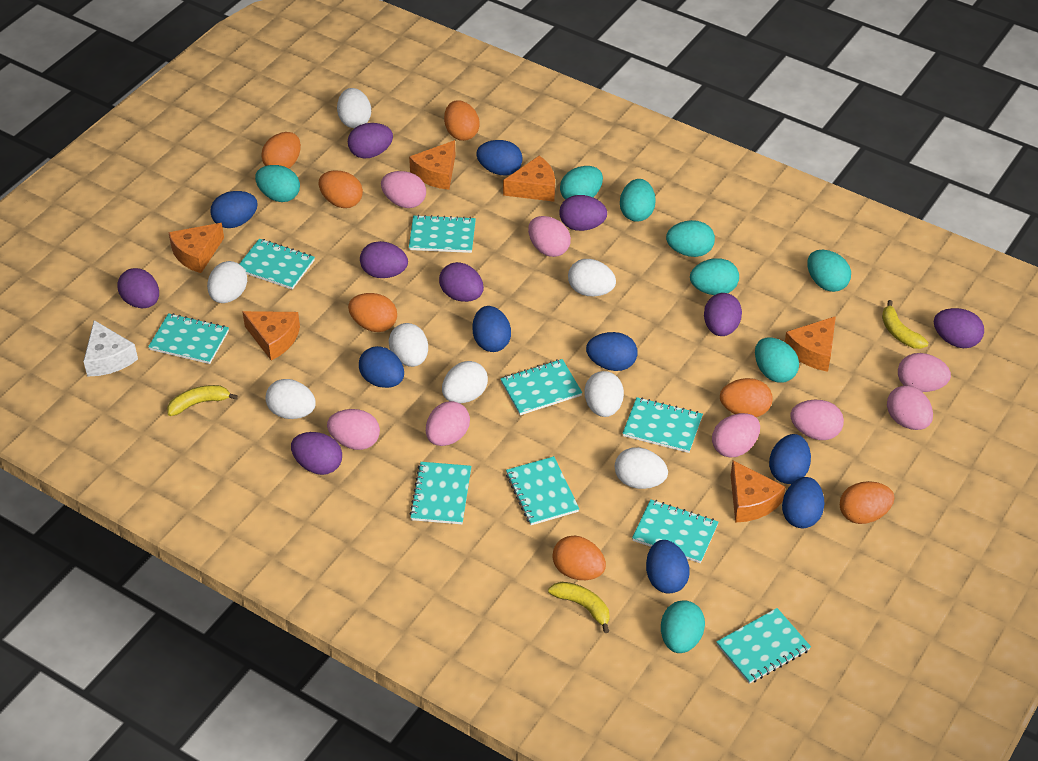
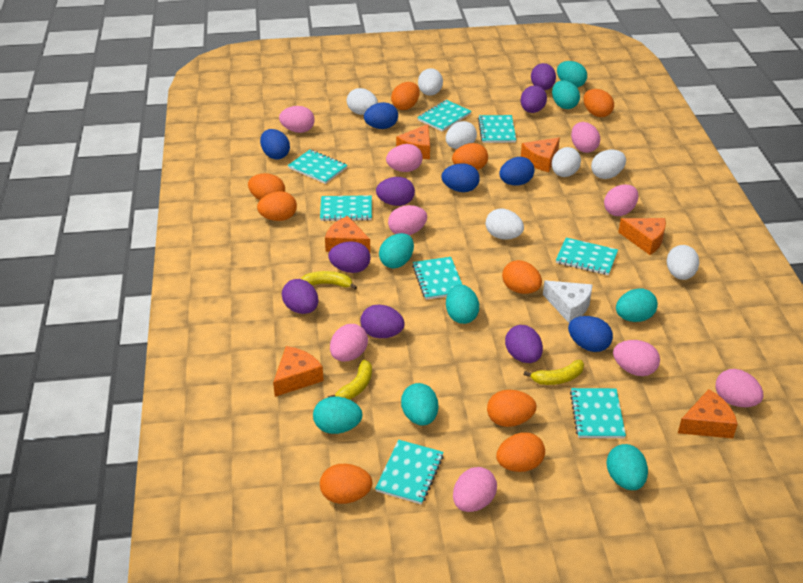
blue egg: [210,191,258,228] [359,346,404,388] [473,306,511,352] [476,140,523,175] [586,332,637,371] [646,540,690,594] [769,434,811,484] [782,477,824,528] = 8 -> [260,129,290,159] [364,102,398,129] [441,163,480,192] [499,157,534,186] [568,316,613,352] = 5
orange egg: [261,132,301,168] [319,170,363,208] [348,293,397,332] [444,100,480,141] [552,535,606,580] [720,378,773,417] [840,481,894,524] = 7 -> [248,173,285,200] [257,191,297,221] [320,464,373,504] [391,82,420,110] [452,143,488,170] [487,390,537,427] [496,432,545,472] [502,260,542,294] [583,89,614,117] = 9
pink egg: [327,409,380,450] [381,171,426,208] [426,401,470,446] [528,216,571,257] [712,413,760,458] [790,400,844,440] [887,385,933,430] [898,353,951,392] = 8 -> [279,106,315,133] [330,324,368,361] [386,144,423,172] [388,205,427,235] [453,467,497,512] [571,122,600,153] [604,184,638,216] [613,340,660,376] [715,369,763,407] = 9
purple egg: [117,268,159,308] [291,432,342,475] [348,123,393,158] [360,241,408,278] [439,262,484,302] [560,195,607,231] [704,293,742,336] [934,308,984,348] = 8 -> [282,279,318,314] [328,241,370,273] [360,305,405,338] [376,177,415,206] [505,325,543,363] [521,85,547,113] [531,63,556,90] = 7
turquoise notebook: [148,313,229,364] [239,239,315,290] [409,215,476,253] [409,462,471,524] [500,359,582,415] [506,456,579,525] [623,397,703,453] [632,499,718,563] [716,608,811,684] = 9 -> [288,150,347,184] [320,195,372,221] [375,440,444,505] [412,257,462,300] [417,100,472,132] [478,115,516,143] [556,238,618,275] [570,388,626,438] = 8
white egg: [207,261,247,303] [265,379,316,419] [337,88,371,128] [389,323,428,367] [442,361,488,403] [568,259,616,296] [584,371,624,417] [615,447,668,489] = 8 -> [347,88,378,115] [418,68,443,96] [446,121,477,149] [486,209,524,240] [552,147,581,177] [591,150,626,179] [667,245,699,280] = 7

